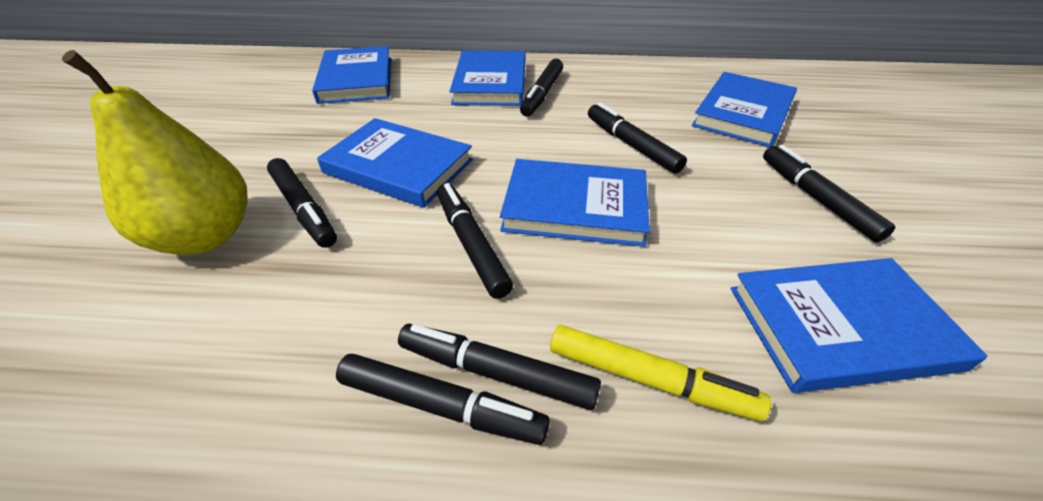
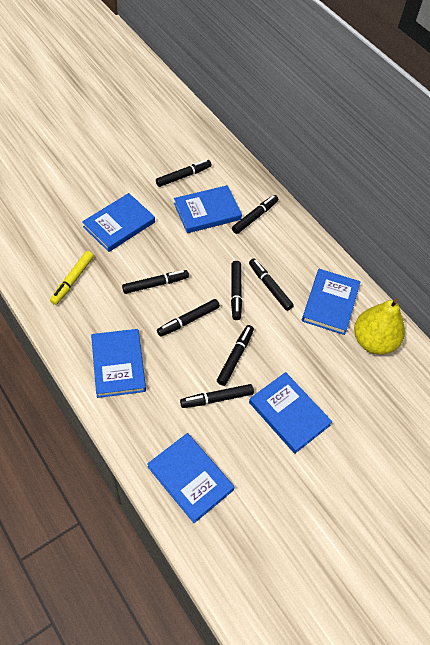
black marker: [267,158,337,248] [336,354,550,445] [398,324,601,410] [437,183,513,299] [520,59,563,117] [588,103,687,174] [763,145,895,243] = 7 -> [122,270,189,294] [156,160,211,187] [157,299,220,337] [180,384,254,408] [217,325,254,386] [231,261,242,320] [232,195,278,234] [249,258,294,311] = 8

